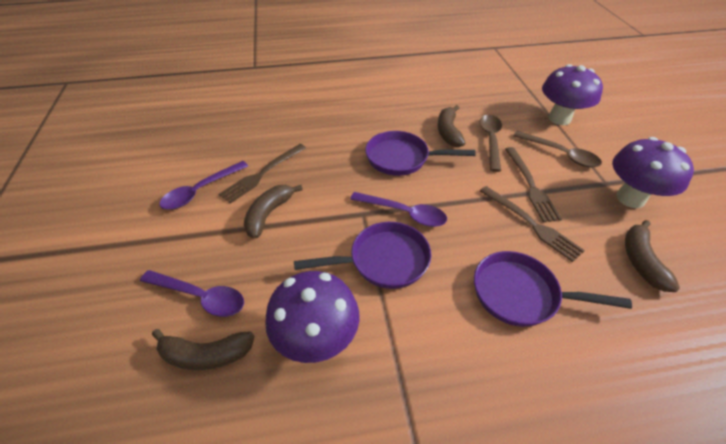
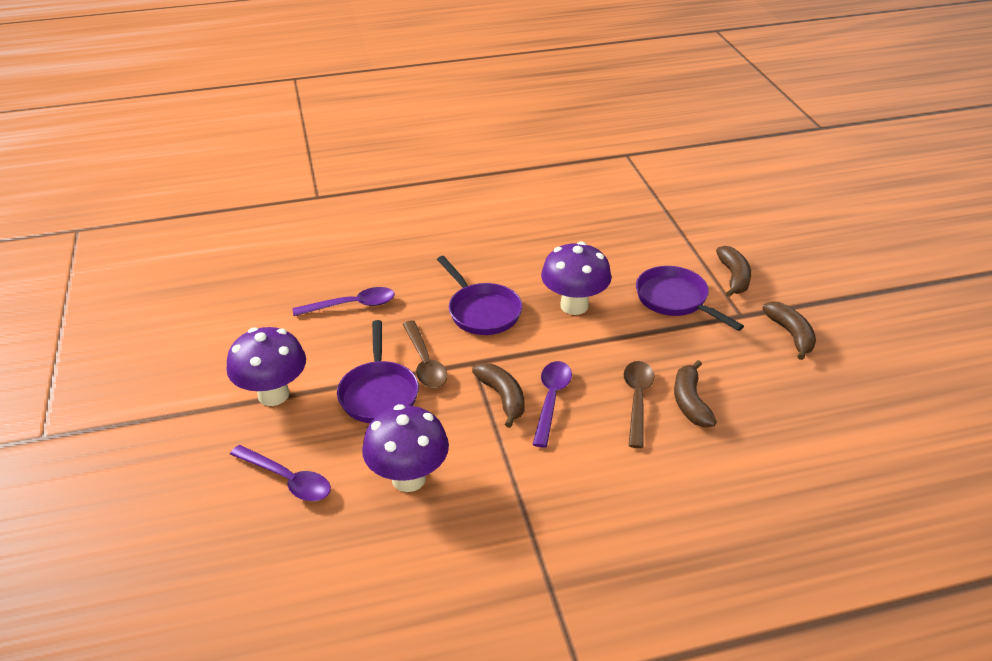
brown fork: [219,144,306,204] [480,186,585,262] [505,147,562,222] = 3 -> none = 0

